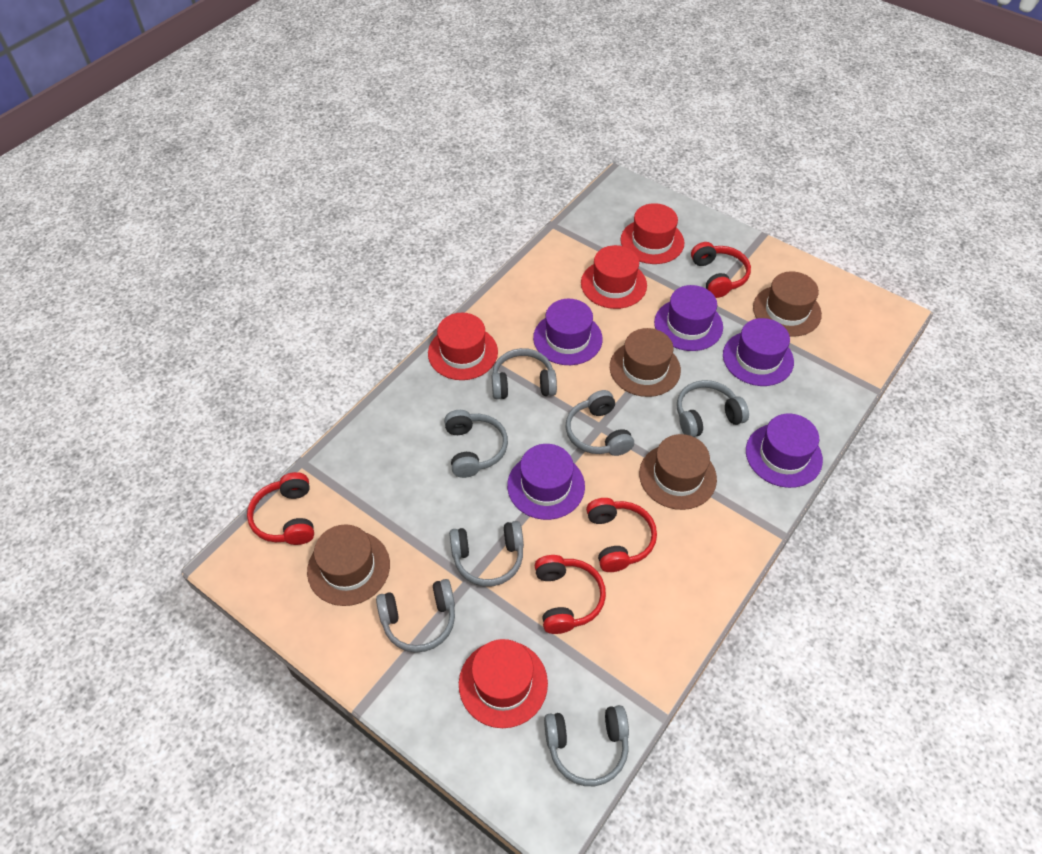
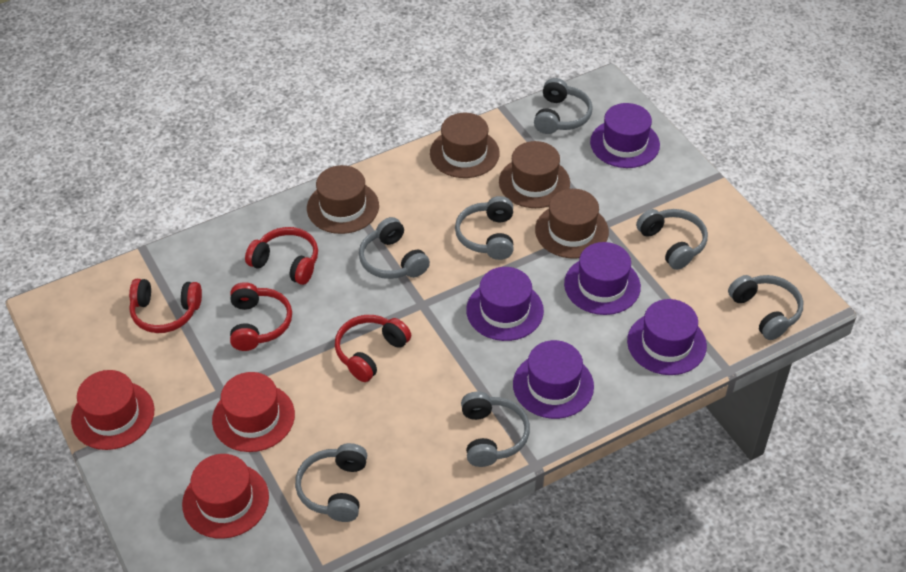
red hat: [428,313,498,380] [459,639,548,728] [581,245,647,309] [621,203,684,264] = 4 -> [71,370,154,450] [182,454,269,539] [212,372,295,452] = 3

